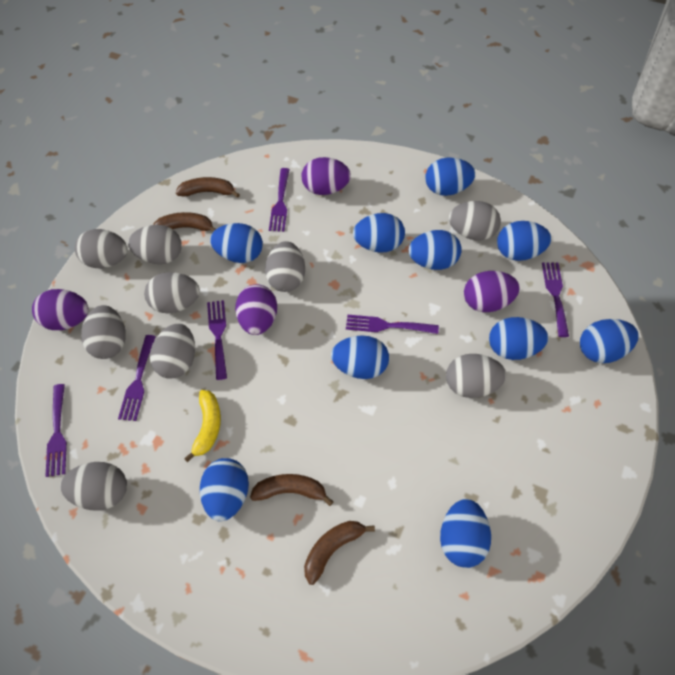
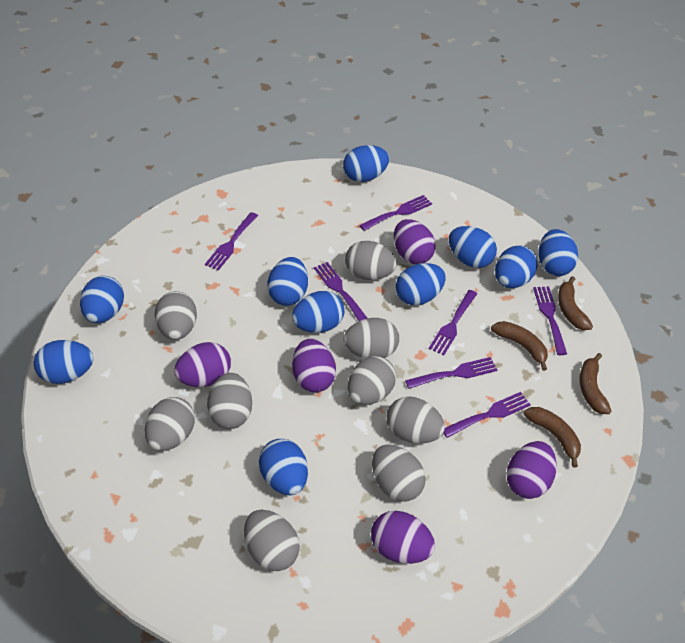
purple egg: [32,289,89,330] [235,284,277,335] [302,157,351,195] [464,271,520,312] = 4 -> [174,342,231,387] [292,339,336,392] [371,511,435,564] [394,219,436,264] [506,441,557,499] = 5
purple fork: [46,384,67,477] [118,335,156,421] [207,300,227,380] [269,168,290,232] [346,315,439,334] [542,262,569,337] = 6 -> [205,212,258,271] [314,262,368,321] [359,195,432,231] [405,357,497,389] [429,290,477,355] [443,392,531,438] [533,286,567,355] = 7
yellow banana: [184,390,221,462] = 1 -> none = 0

